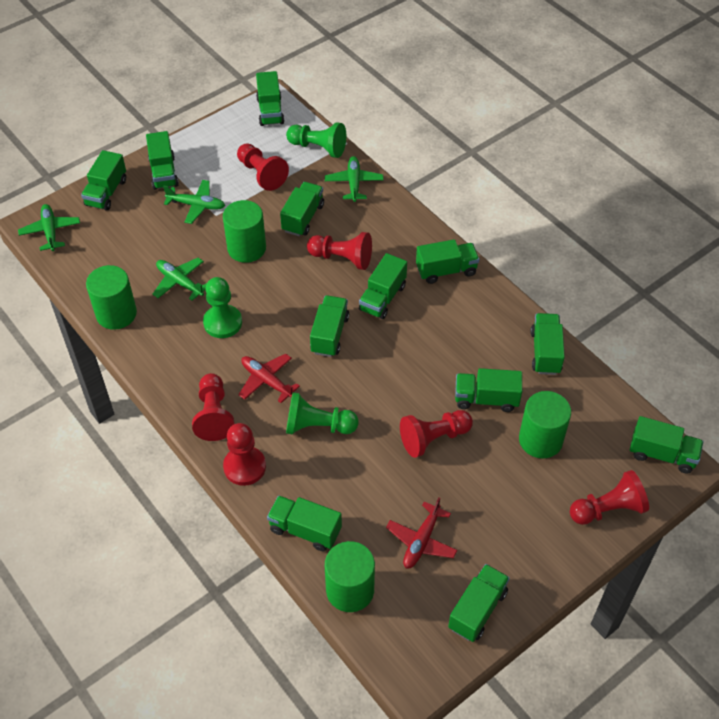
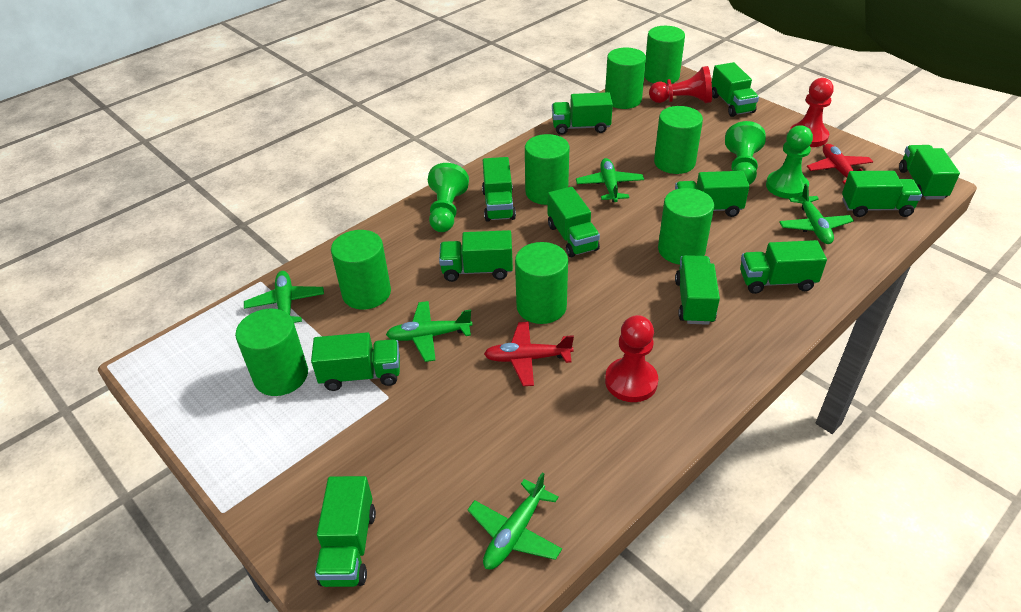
green cylinder: [86,265,137,330] [223,200,266,263] [325,541,375,612] [519,391,571,458] = 4 -> [235,309,308,396] [331,230,391,310] [515,242,568,324] [525,134,570,205] [605,48,646,109] [644,26,685,84] [654,106,703,174] [658,188,714,265] = 8
green plane: [18,204,80,251] [153,258,207,301] [163,180,225,224] [325,156,384,202] = 4 -> [244,271,324,323] [386,301,472,362] [467,472,562,569] [576,158,644,202] [779,183,854,244] = 5
red pawn: [192,373,235,441] [223,423,266,486] [237,143,289,191] [307,232,372,270] [400,410,473,458] [570,470,649,525] = 6 -> [605,315,658,402] [649,66,712,103] [790,78,834,147] = 3

